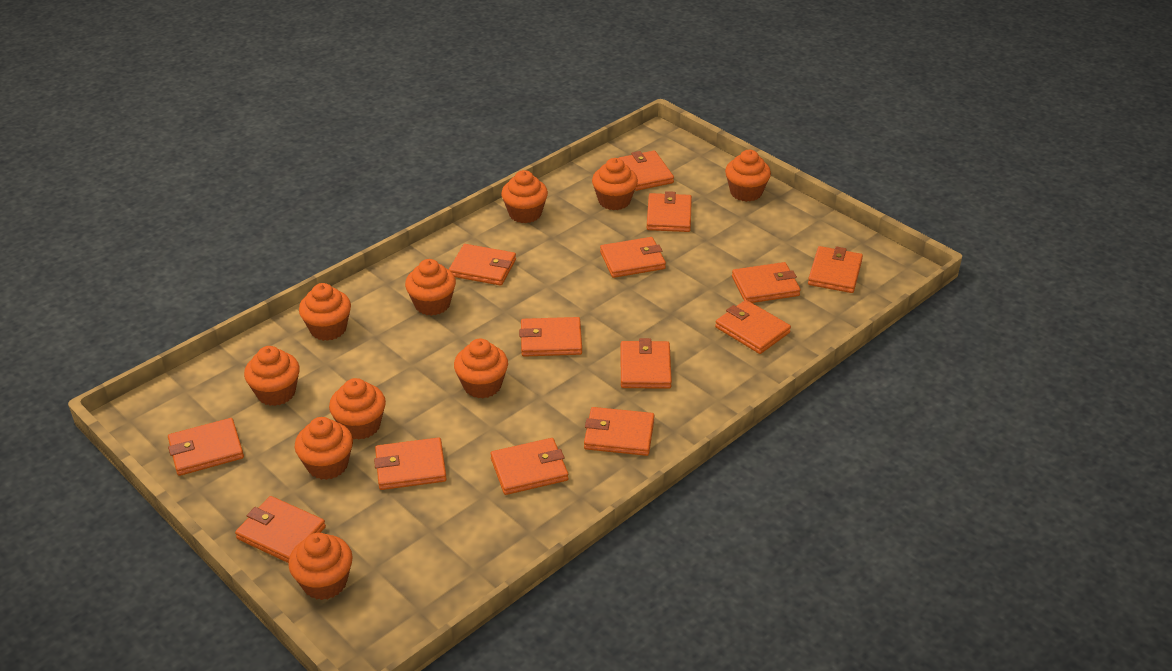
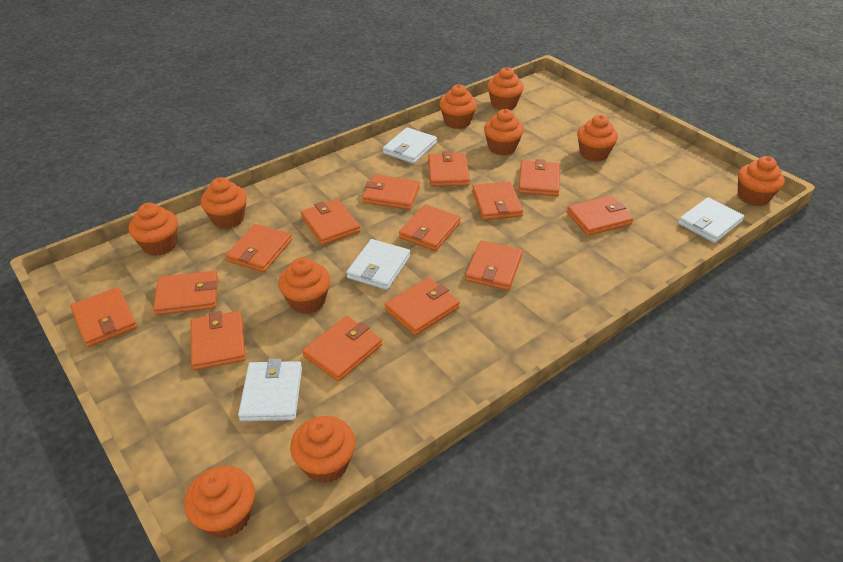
white wallet: none = 0 -> [238,359,302,421] [346,239,410,290] [383,127,437,164] [678,197,744,243] = 4

